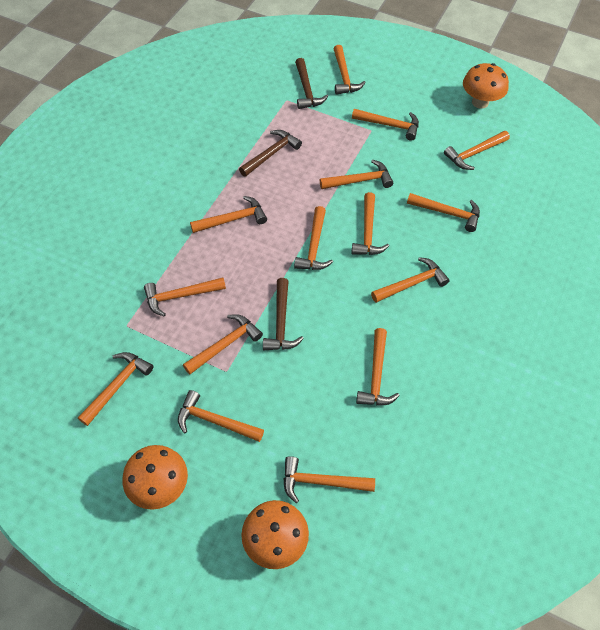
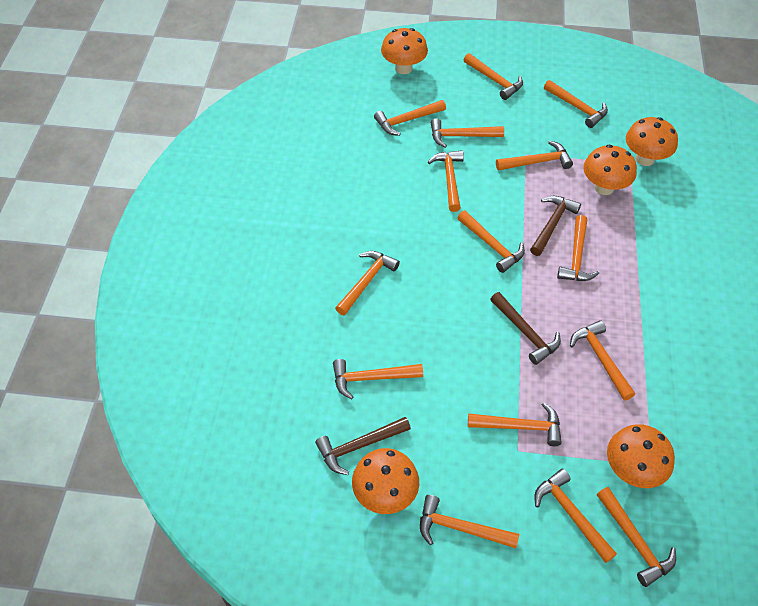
orange mushroom: [122,445,188,510] [241,500,309,569] [463,63,509,109] = 3 -> [352,448,419,514] [381,28,428,74] [583,145,637,195] [607,424,675,488] [626,117,678,166] = 5

